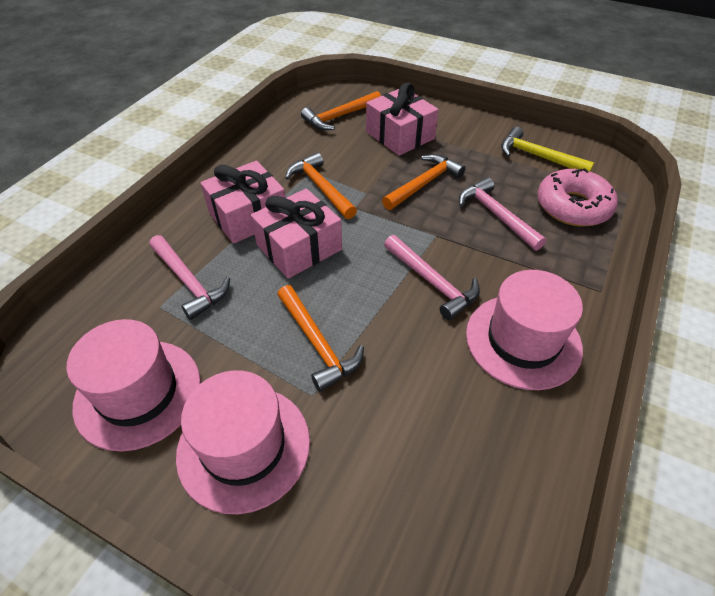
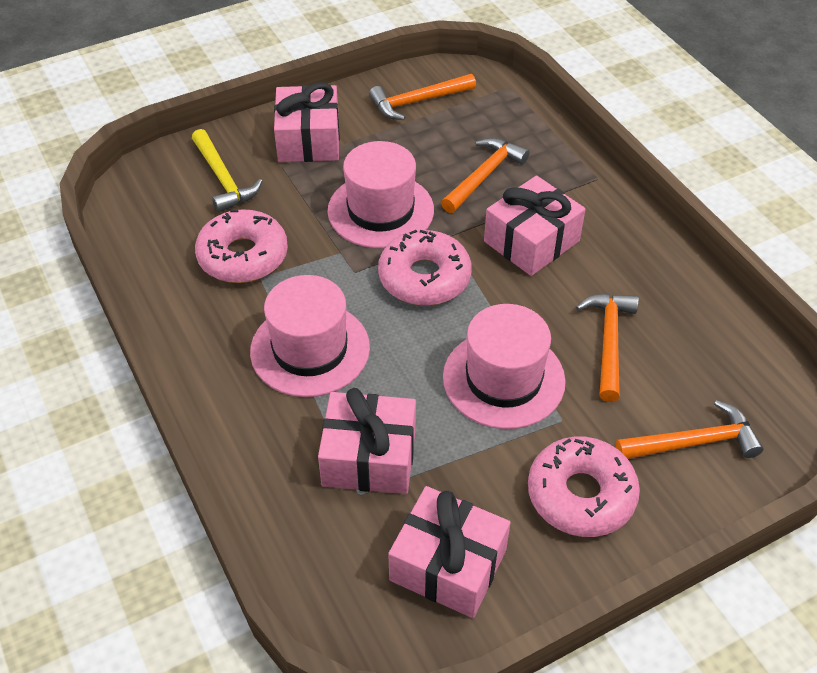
pink donut: [537,168,618,226] = 1 -> [195,209,288,283] [378,230,472,306] [528,436,640,537] = 3
pink gift: [200,161,286,244] [251,189,342,279] [366,82,439,156] = 3 -> [274,82,340,162] [318,388,416,494] [388,486,511,618] [484,176,586,276] = 4
pink hammer: [149,235,230,320] [384,235,480,321] [459,177,546,251] = 3 -> none = 0

